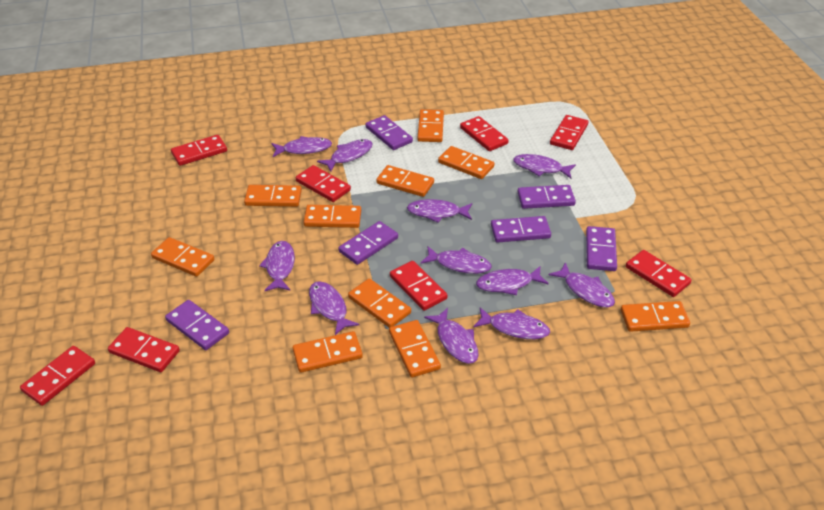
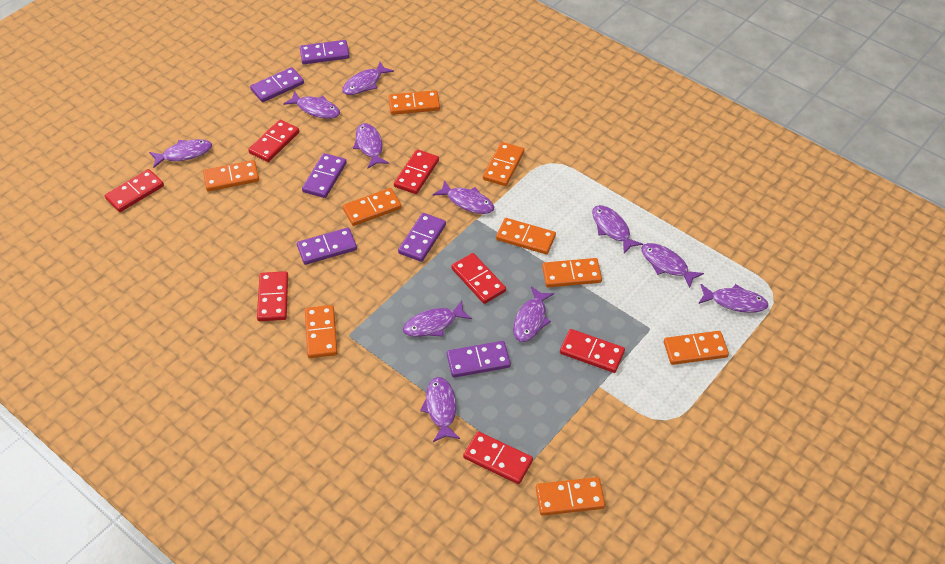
orange domino: [151,237,214,277] [244,185,302,207] [293,331,363,373] [304,205,361,228] [348,279,411,328] [376,165,434,197] [389,320,441,378] [418,109,444,142] [438,146,494,179] [621,301,690,332] = 10 -> [203,160,259,191] [305,305,338,358] [343,188,402,226] [388,90,440,115] [483,142,524,186] [496,218,556,254] [536,477,605,516] [542,258,602,287] [664,331,729,365] = 9
red domino: [20,346,95,406] [108,327,180,372] [171,135,227,166] [296,165,351,202] [390,261,448,311] [460,116,509,151] [550,115,588,150] [626,250,691,297] = 8 -> [105,169,164,212] [248,120,299,162] [257,271,288,321] [394,149,439,194] [451,253,506,304] [463,431,533,484] [560,329,625,373] = 7

